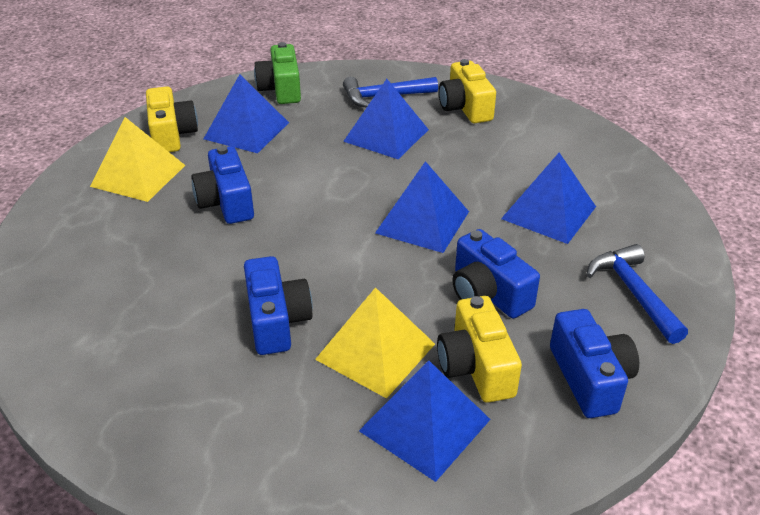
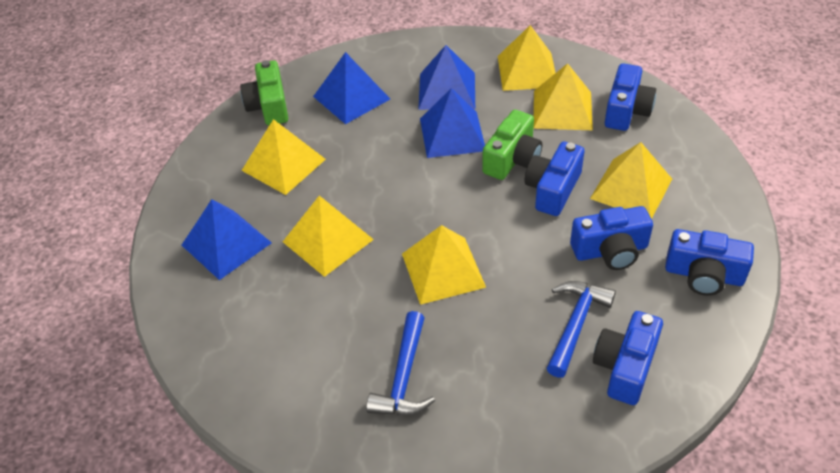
blue camera: [191,146,254,224] [244,256,313,355] [452,229,540,318] [550,309,639,418] = 4 -> [525,141,585,216] [570,206,653,270] [593,311,663,405] [605,63,656,131] [665,229,754,296] = 5
blue pyramid: [204,74,289,153] [343,79,429,159] [359,361,491,482] [375,161,469,253] [501,152,596,244] = 5 -> [182,199,272,280] [313,52,390,124] [418,45,475,110] [420,88,485,158] = 4
green camera: [254,42,301,104] = 1 -> [240,60,288,125] [482,110,542,180] = 2
yellow camera: [146,86,198,152] [437,296,522,403] [439,59,496,123] = 3 -> none = 0
yellow pyramid: [90,117,185,202] [315,287,435,399] = 2 -> [241,119,326,195] [283,196,374,277] [402,225,486,305] [498,25,556,91] [533,63,593,130] [590,142,672,219] = 6

